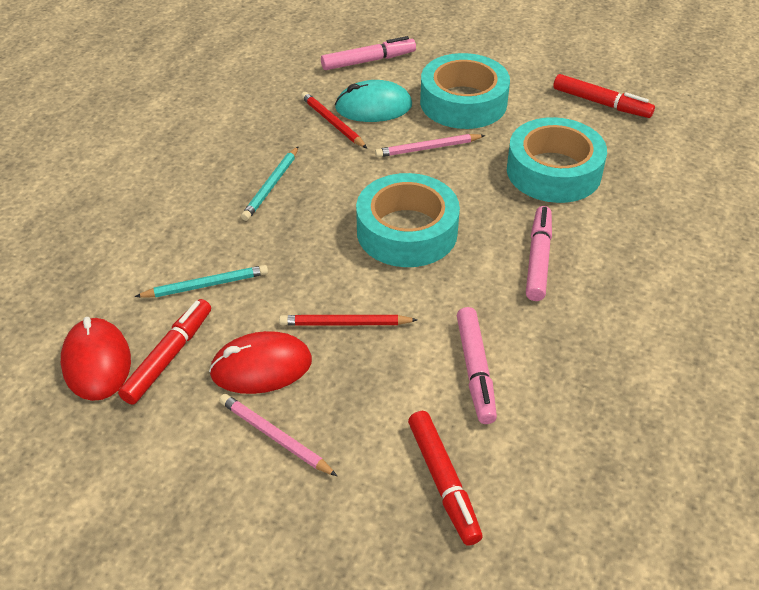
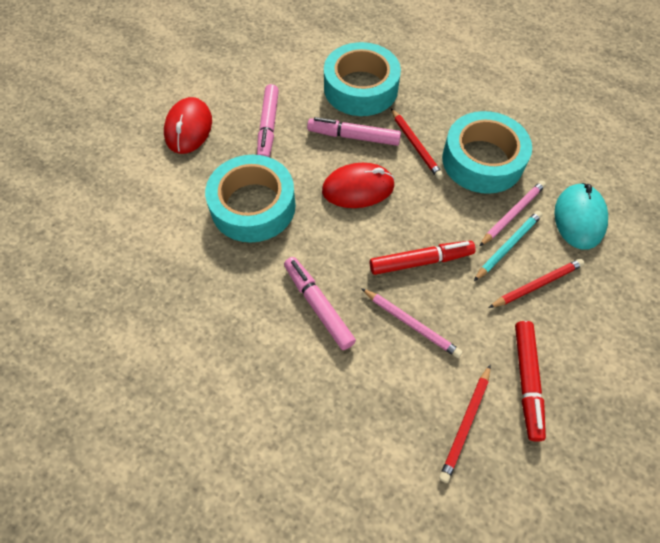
red marker: [118,299,211,405] [408,411,483,546] [553,74,655,118] = 3 -> [370,241,476,275] [515,321,546,441] = 2
red pencil: [279,315,417,326] [301,92,367,148] = 2 -> [391,108,443,179] [439,365,490,483] [489,258,585,308] = 3
turquoise pencil: [135,265,268,298] [241,147,298,221] = 2 -> [474,211,542,281] = 1

